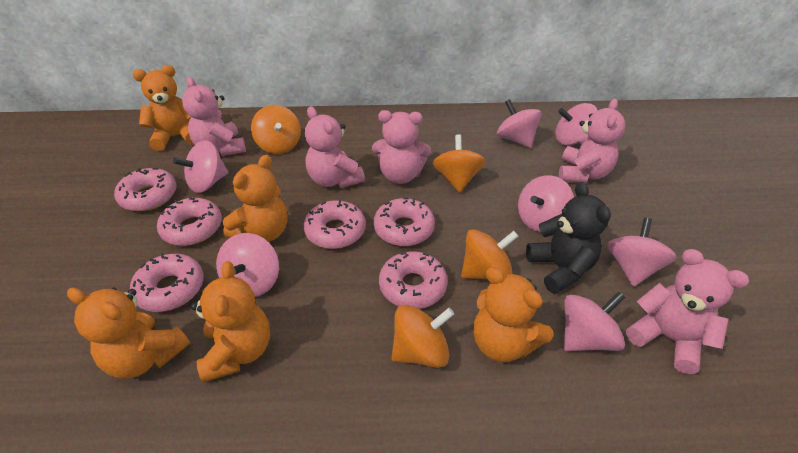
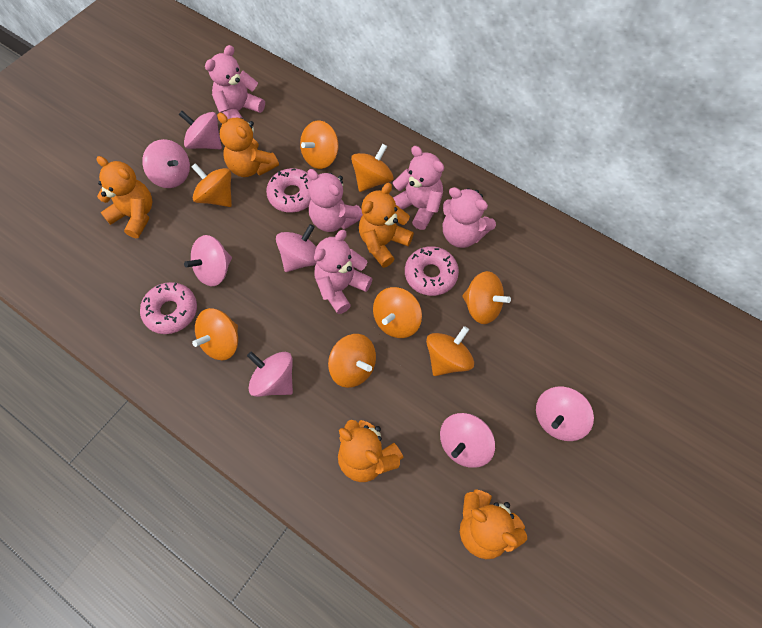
black teddy bear: [526,182,611,294] = 1 -> none = 0
orange spinning top: [251,105,301,154] [392,305,454,368] [433,134,486,192] [461,229,519,279] = 4 -> [192,163,232,207] [192,308,238,360] [300,121,338,169] [328,334,376,388] [351,144,393,192] [373,287,422,338] [426,326,474,376] [462,271,511,324] = 8
pink donut: [114,168,177,211] [130,253,204,312] [157,198,222,246] [304,200,366,249] [374,197,435,246] [379,251,448,309] = 6 -> [140,282,197,334] [266,168,312,213] [405,246,459,296] = 3

